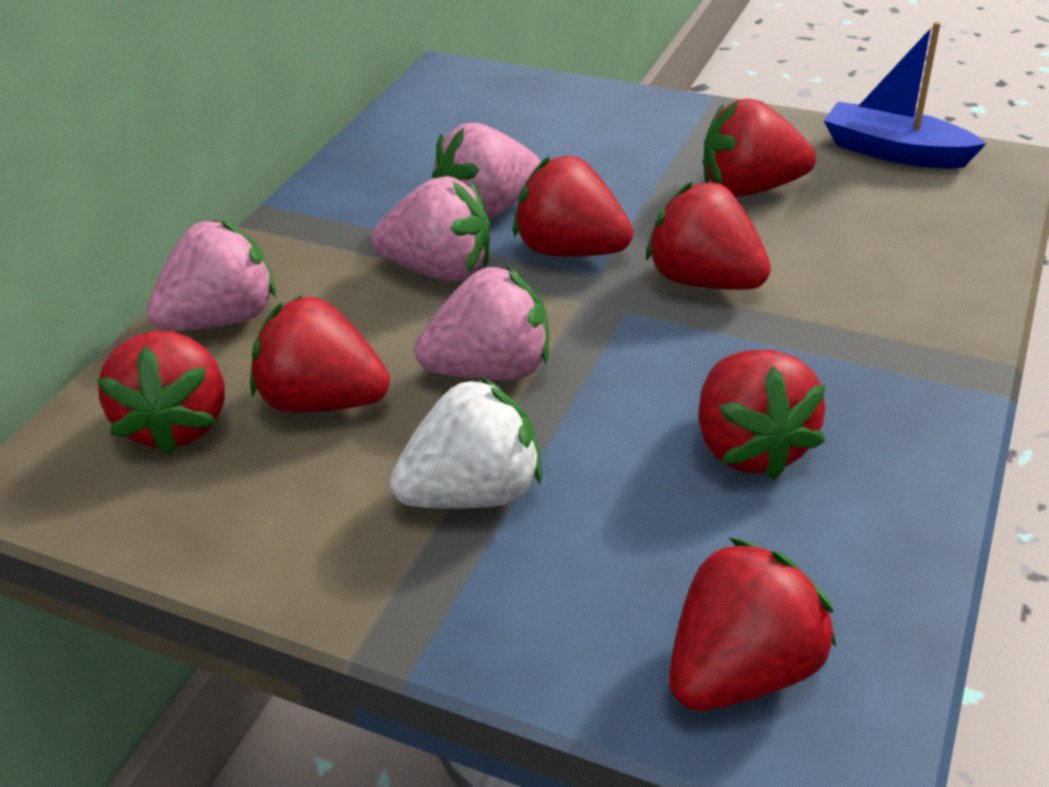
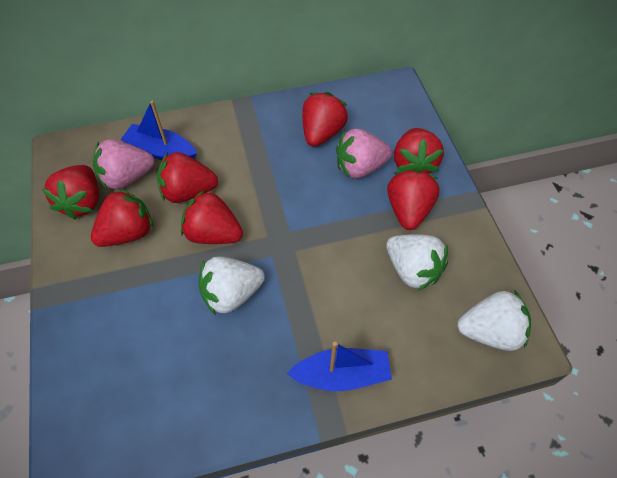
blue boat: [824,22,987,169] = 1 -> [120,101,197,160] [287,342,392,391] = 2
pink strawberry: [147,220,276,331] [372,176,490,282] [415,266,549,380] [432,123,541,219] = 4 -> [93,139,154,189] [336,129,392,178] = 2
white strawberry: [389,376,542,509] = 1 -> [199,256,265,315] [386,234,448,291] [457,290,531,351] = 3

